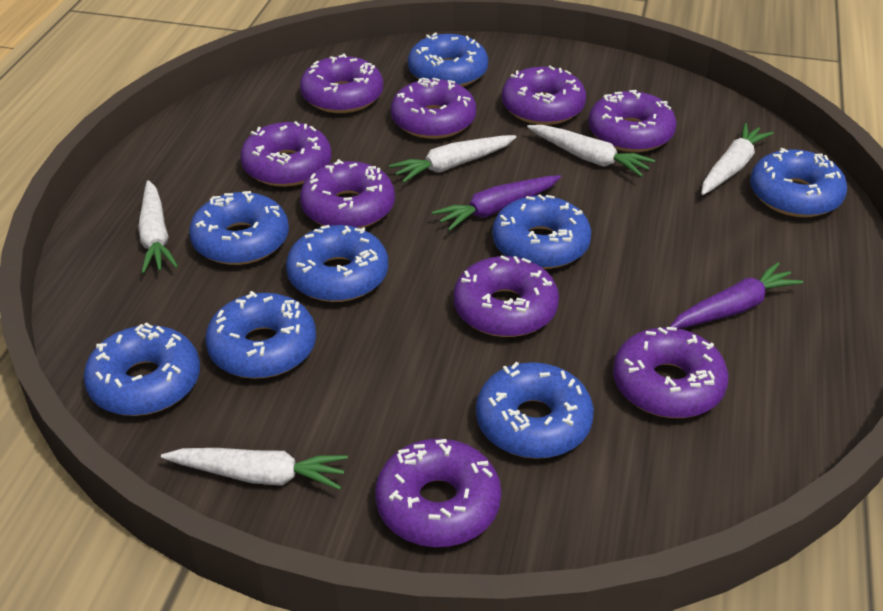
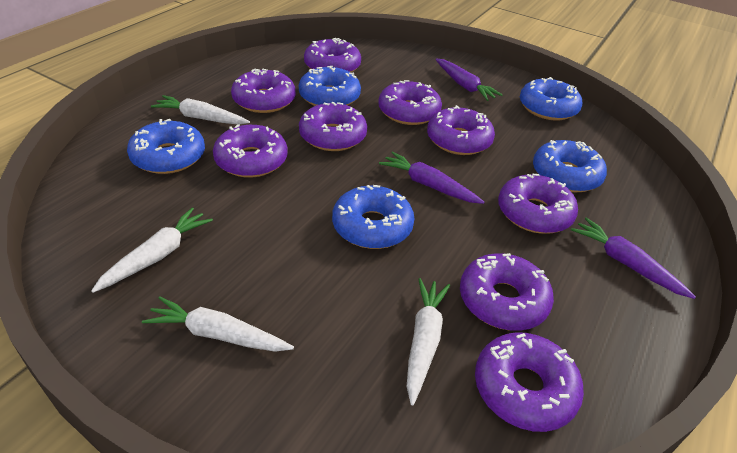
blue donut: [83,323,200,416] [189,191,289,265] [205,291,316,379] [286,225,388,302] [408,33,488,87] [476,362,594,459] [492,194,591,269] [750,148,847,217] = 8 -> [127,119,205,174] [299,66,361,106] [332,185,414,249] [520,77,582,120] [533,140,607,192] = 5
purple carrot: [432,175,561,231] [669,262,803,329] = 2 -> [379,151,484,204] [436,58,503,101] [571,218,696,299] = 3
white carrot: [138,180,178,274] [161,448,348,490] [389,135,516,183] [527,125,655,177] [701,123,774,195] = 5 -> [91,208,213,293] [142,297,294,352] [151,95,250,125] [406,278,450,405] = 4

